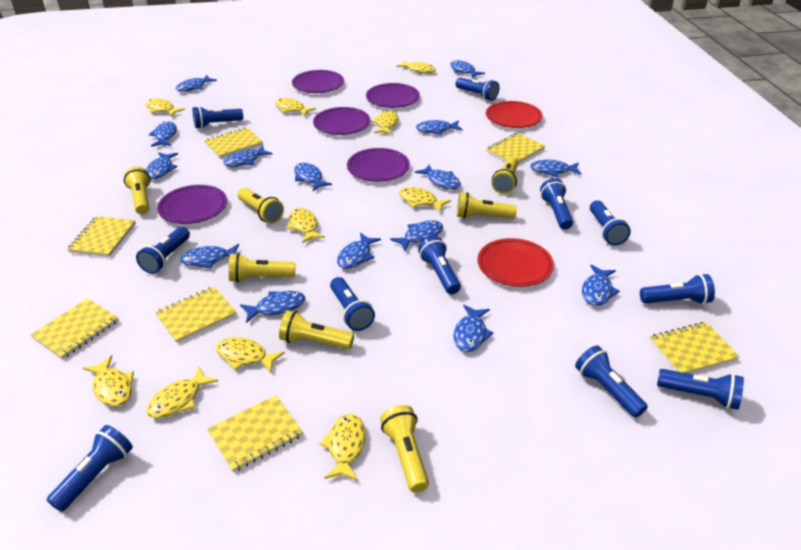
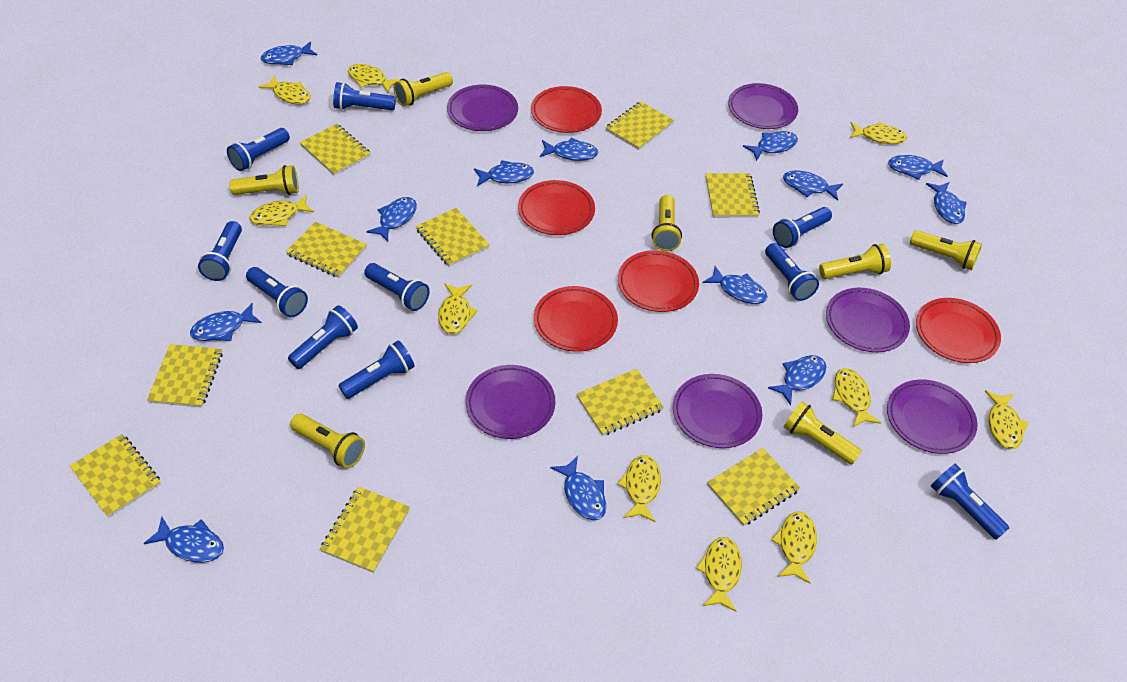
blue fish: [146,152,178,179] [149,122,177,147] [175,75,217,92] [180,244,239,269] [223,145,273,167] [240,291,305,323] [294,163,332,191] [337,232,381,269] [390,220,443,251] [415,164,461,189] [416,120,463,135] [450,60,485,78] [453,305,494,352] [530,160,582,177] [582,265,620,306] = 15 -> [143,517,224,563] [190,303,262,341] [261,41,317,65] [366,197,417,242] [474,160,534,186] [540,138,599,161] [550,456,606,520] [703,266,768,304] [743,131,798,161] [768,355,826,406] [783,170,843,201] [888,155,947,180] [926,182,967,224] = 13
blue flashlight: [47,425,133,512] [136,227,190,274] [193,106,243,129] [330,277,375,331] [418,236,461,294] [455,78,499,101] [540,178,573,230] [575,346,648,418] [590,200,631,245] [640,274,715,304] [657,369,744,410] = 11 -> [198,221,242,281] [227,128,290,171] [246,267,308,317] [288,305,358,369] [333,82,396,110] [339,341,415,399] [364,263,430,311] [765,243,819,301] [773,207,832,248] [931,464,1009,540] = 10
purple plate: [157,185,227,224] [292,70,344,93] [313,107,370,135] [347,148,410,182] [366,83,420,108] = 5 -> [447,85,518,131] [466,365,555,439] [673,374,762,448] [728,83,798,129] [826,288,910,352] [887,380,978,454] = 6
red plate: [478,238,554,287] [486,101,543,128] = 2 -> [518,180,595,235] [531,86,602,133] [534,286,618,352] [618,250,699,312] [916,298,1001,363] = 5
yellow notebook: [31,298,119,359] [67,216,136,257] [155,286,236,343] [204,127,263,158] [207,395,303,473] [486,133,545,163] [650,322,740,374] = 7 -> [70,434,161,518] [147,344,223,408] [286,222,367,278] [300,124,371,175] [320,487,410,573] [416,208,490,267] [576,369,664,436] [605,101,674,150] [706,173,760,218] [707,448,800,526] = 10

